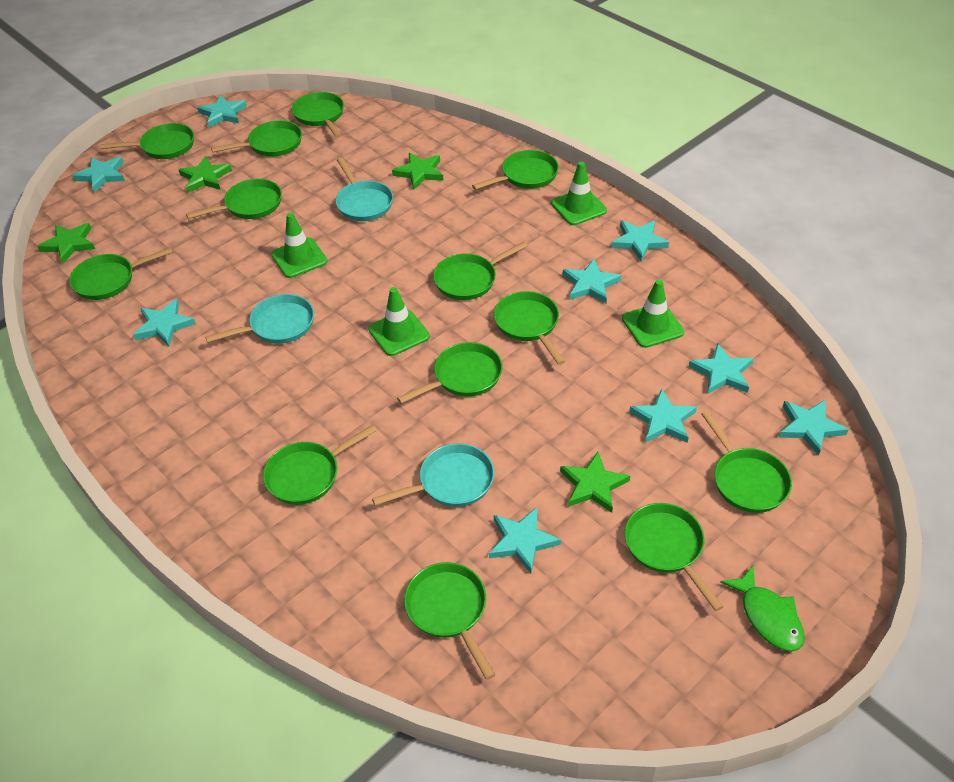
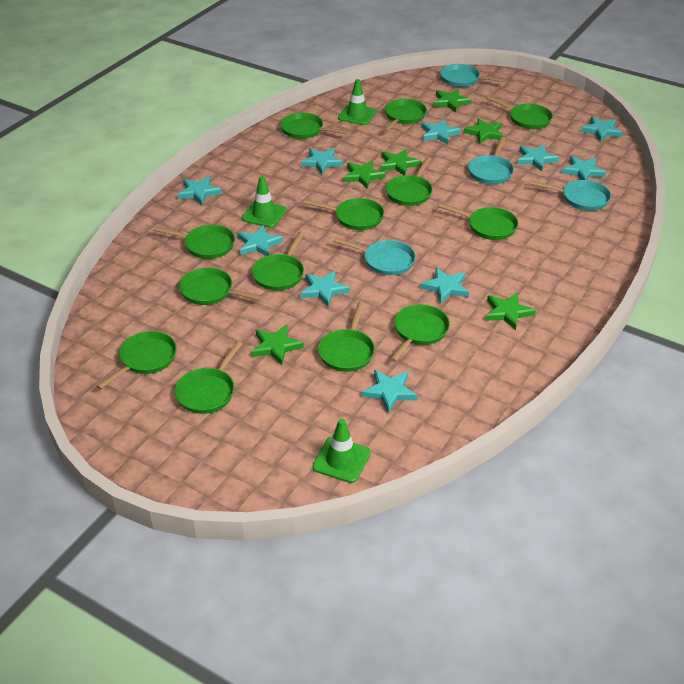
green fish: [720,566,805,652] = 1 -> none = 0
green star: [37,223,95,264] [179,156,232,193] [392,153,444,190] [560,452,630,513] = 4 -> [251,325,304,365] [343,161,386,188] [380,149,421,175] [433,89,472,113] [464,118,504,144] [486,292,536,330] = 6
green traffic cone: [271,213,327,278] [368,287,430,356] [551,162,607,225] [622,279,684,348] = 4 -> [242,176,286,228] [313,419,371,483] [338,79,376,125] = 3
turquoise pan: [205,294,314,344] [336,157,393,221] [372,443,494,507] = 3 -> [333,237,416,275] [440,64,506,87] [468,137,514,184] [531,180,611,211] = 4
turquoise star: [72,157,125,193] [133,299,196,346] [197,95,247,127] [489,507,561,573] [563,259,622,303] [611,220,669,261] [629,389,697,443] [689,343,754,394] [778,399,849,456] = 9 -> [177,176,222,205] [238,225,283,256] [301,148,343,174] [301,271,350,307] [362,370,417,413] [420,268,469,304] [421,119,461,145] [517,144,559,171] [562,156,606,180] [581,116,623,142] = 10

